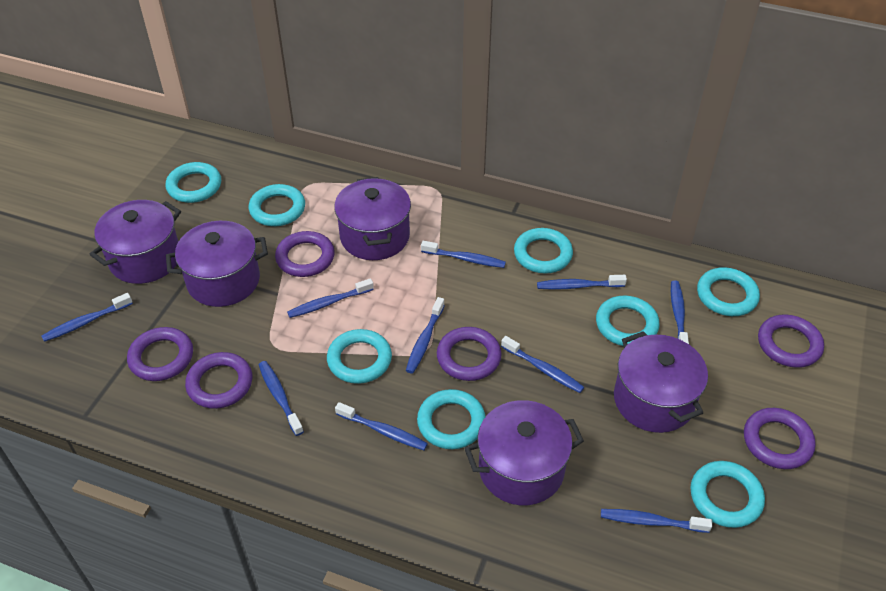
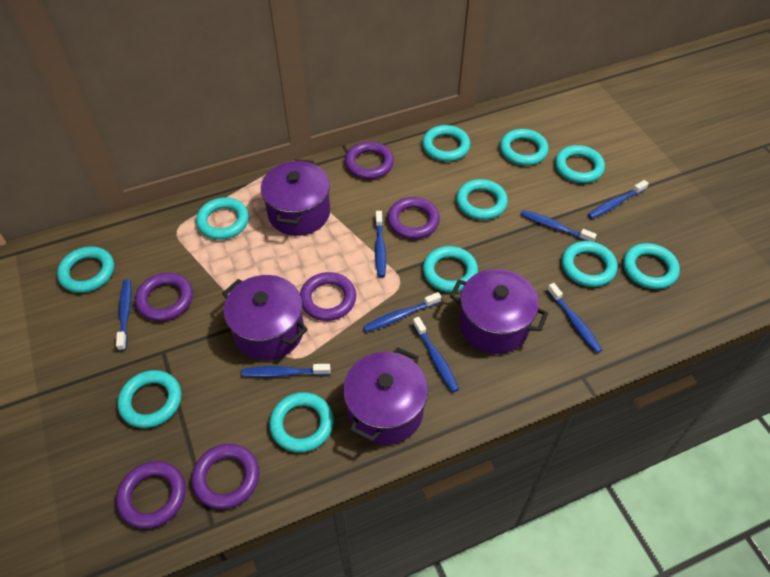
blue toothbrush: [42,293,133,342] [259,361,304,436] [287,278,374,318] [335,402,428,450] [406,297,445,374] [421,241,506,268] [501,336,584,393] [537,275,627,290] [601,509,712,533] [671,280,689,344] = 10 -> [116,279,132,351] [241,364,331,377] [363,292,441,332] [375,211,386,277] [413,317,459,392] [521,210,597,242] [547,283,602,353] [588,180,649,219] = 8
purple pot: [89,200,181,284] [166,221,268,307] [334,177,411,260] [464,400,584,505] [614,331,708,433] = 5 -> [222,275,308,360] [261,159,330,236] [343,347,428,445] [450,269,548,354] = 4
turquoise ring: [166,162,221,203] [249,184,305,226] [327,329,392,384] [417,389,486,449] [514,228,573,274] [596,295,660,346] [690,461,765,528] [697,267,760,316] = 8 -> [57,246,114,293] [117,370,181,428] [196,197,249,240] [269,392,333,453] [422,125,470,161] [423,246,478,292] [456,179,508,220] [500,129,549,166] [555,145,605,183] [562,241,617,287] [623,243,680,289] = 11

